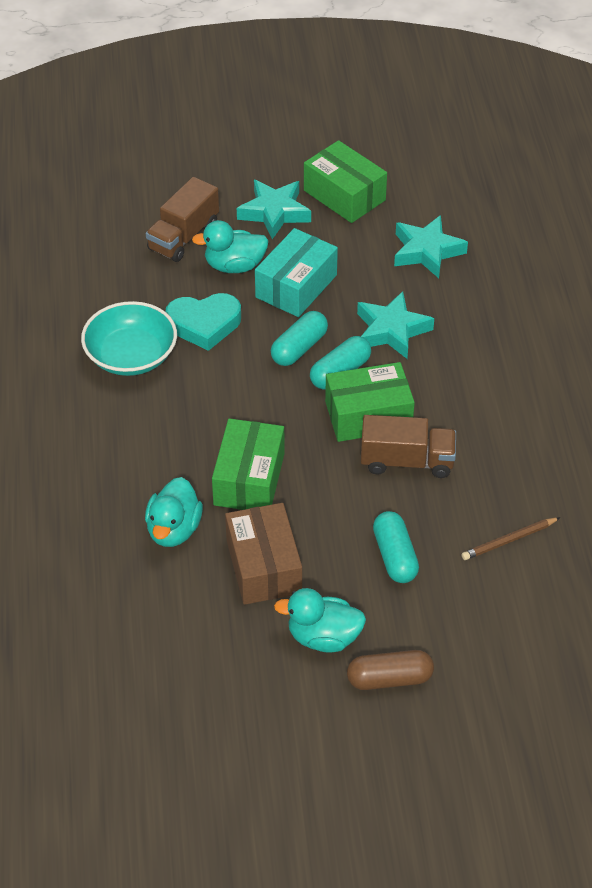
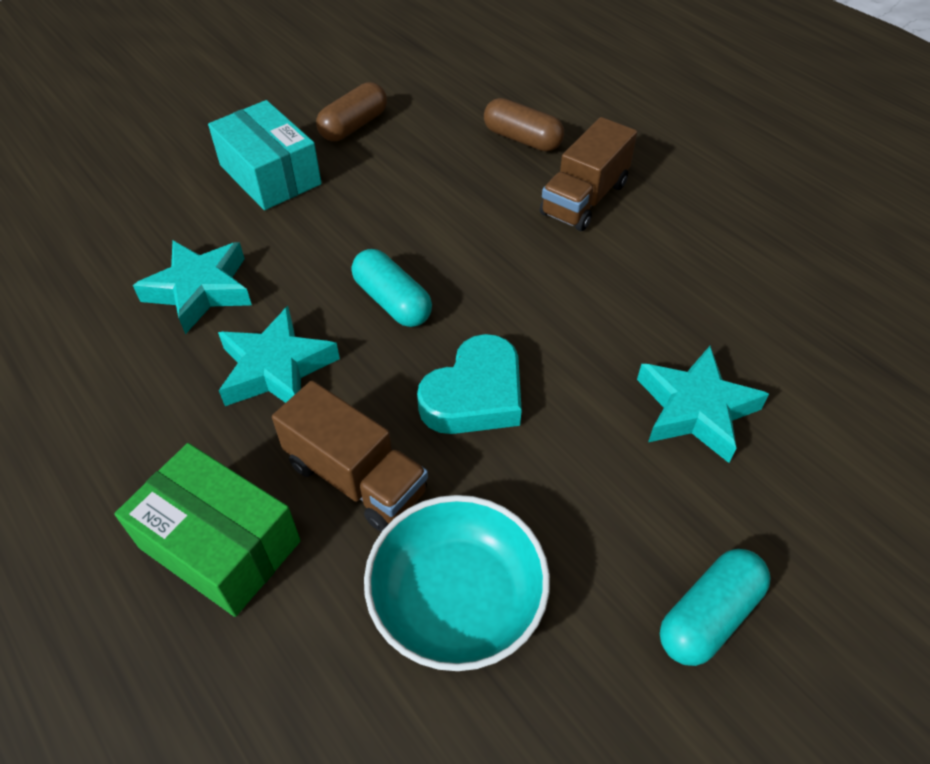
brown box: [225,503,302,605] = 1 -> none = 0
brown capsule: [347,650,434,690] = 1 -> [316,82,387,141] [484,98,564,151] = 2
brown pencil: [461,517,560,560] = 1 -> none = 0
green box: [212,418,285,510] [304,140,387,223] [325,362,415,442] = 3 -> [114,443,301,617] = 1
turquoise capsule: [271,311,328,366] [310,336,371,390] [373,511,419,583] = 3 -> [352,249,432,327] [660,549,770,666] = 2
turquoise duck: [145,477,203,547] [192,220,269,273] [274,588,366,653] = 3 -> none = 0

